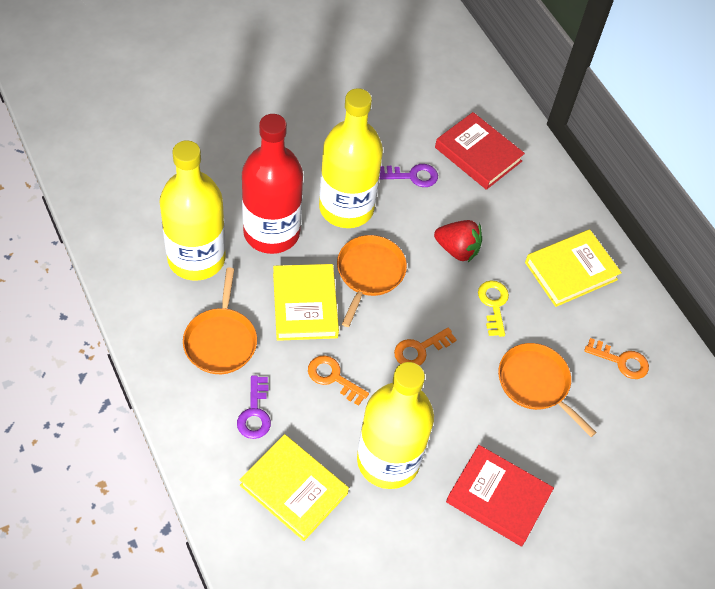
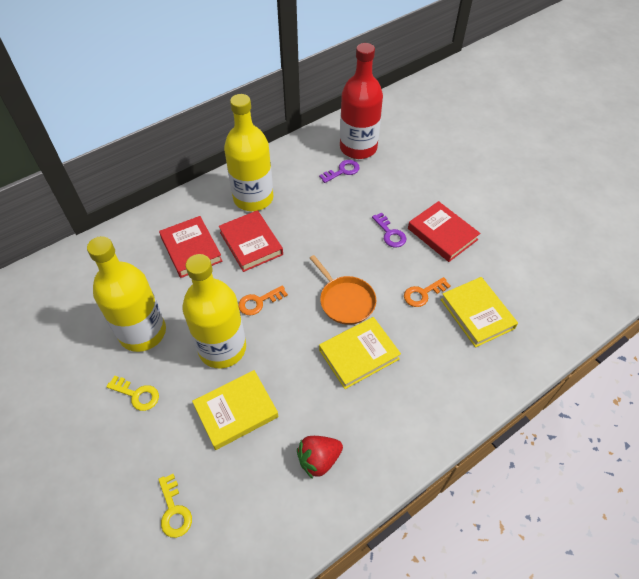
orange key: [308,355,369,406] [394,327,457,366] [584,338,649,379] = 3 -> [238,285,288,316] [404,277,450,307] = 2
orange pan: [183,268,257,374] [337,235,407,327] [498,343,597,437] = 3 -> [310,255,376,325] = 1
red book: [435,112,525,190] [446,445,554,546] = 2 -> [159,216,223,278] [219,210,283,272] [408,201,480,262] = 3
yellow key: [478,281,509,337] = 1 -> [106,375,159,411] [158,474,192,538] = 2

